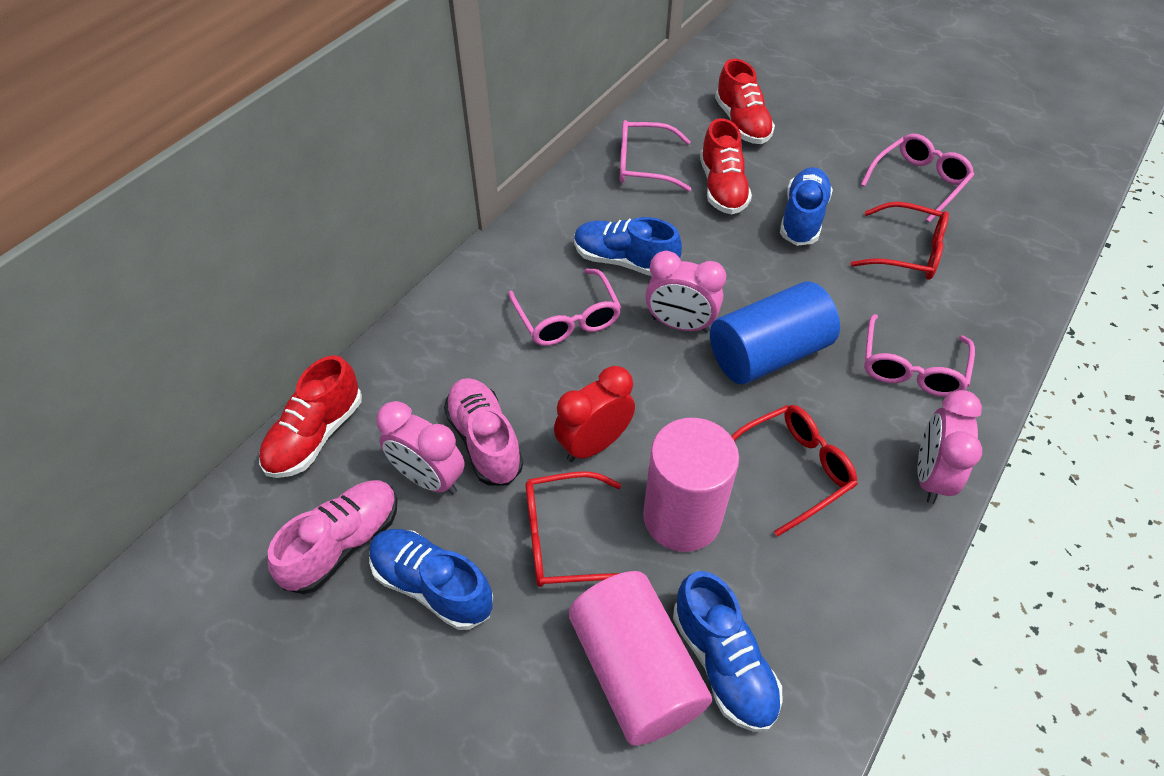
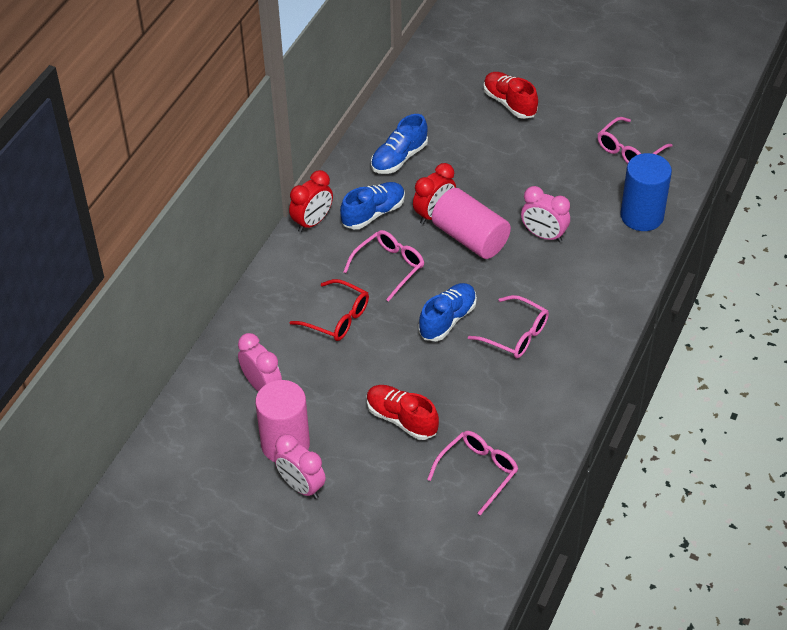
blue shoe: [369,529,493,630] [574,217,682,276] [673,571,782,732] [780,167,833,246] = 4 -> [340,182,405,229] [371,114,428,174] [418,283,477,341] = 3
pink shoe: [268,480,398,594] [444,378,524,486] = 2 -> none = 0
red clock: [554,366,635,462] = 1 -> [289,170,333,232] [413,163,456,224] = 2
red glasses: [526,471,621,587] [731,405,858,537] [851,202,949,280] = 3 -> [289,279,369,341] = 1
red shoe: [259,355,362,478] [700,118,752,215] [715,59,775,144] = 3 -> [367,385,439,440] [483,72,538,119] = 2

